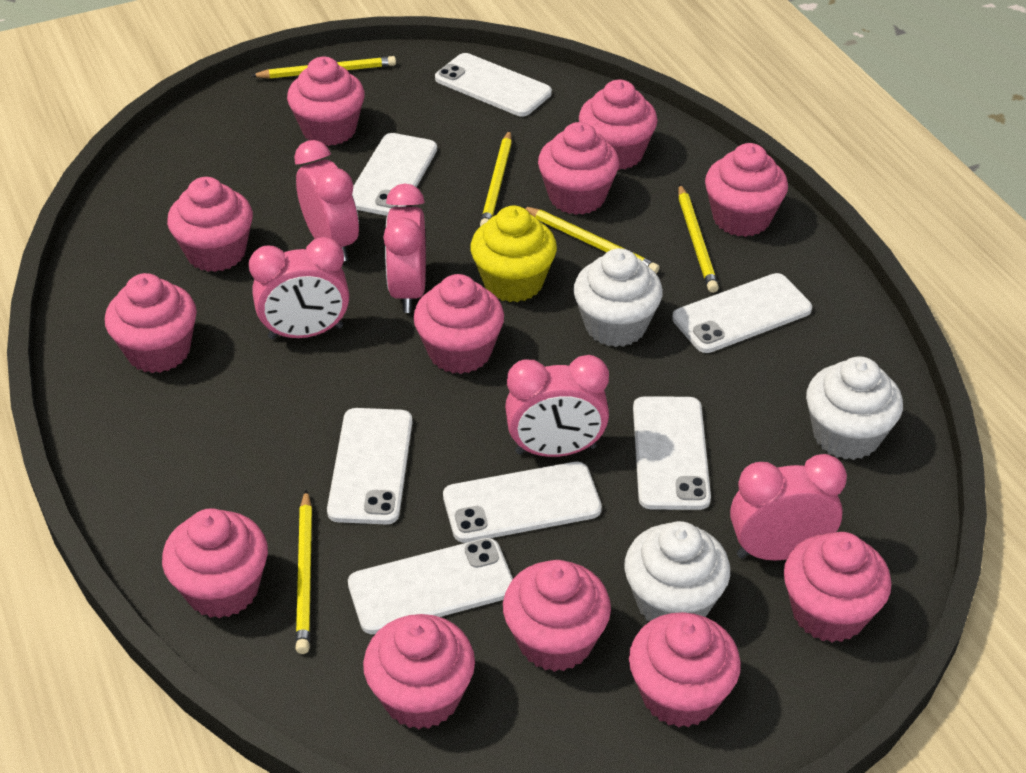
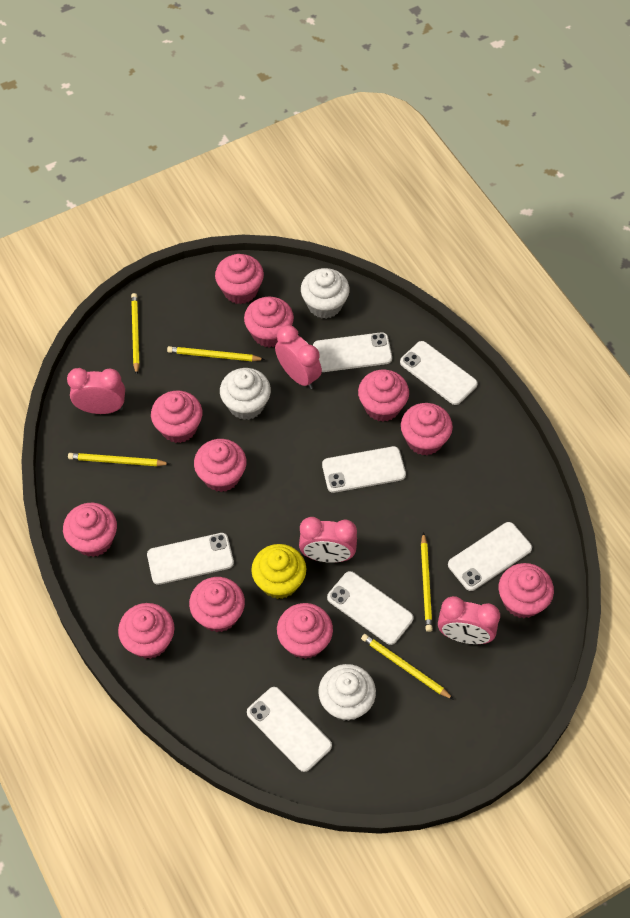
pink clock: [249,237,349,339] [294,140,359,261] [383,184,426,313] [505,355,609,457] [730,454,847,560] = 5 -> [67,368,125,414] [275,325,322,389] [299,517,357,563] [438,596,500,644] = 4
pink cupcake: [105,273,197,373] [162,508,268,618] [167,177,253,272] [287,57,365,146] [363,614,475,729] [413,274,504,374] [503,560,611,672] [538,122,619,215] [579,80,658,170] [629,612,741,727] [705,143,788,237] [784,532,891,642] = 12 -> [63,503,117,557] [118,603,175,659] [151,391,202,443] [189,577,245,632] [194,439,246,492] [215,254,264,304] [244,296,294,348] [277,603,333,659] [358,370,409,422] [401,403,453,456] [499,563,554,618] = 11

